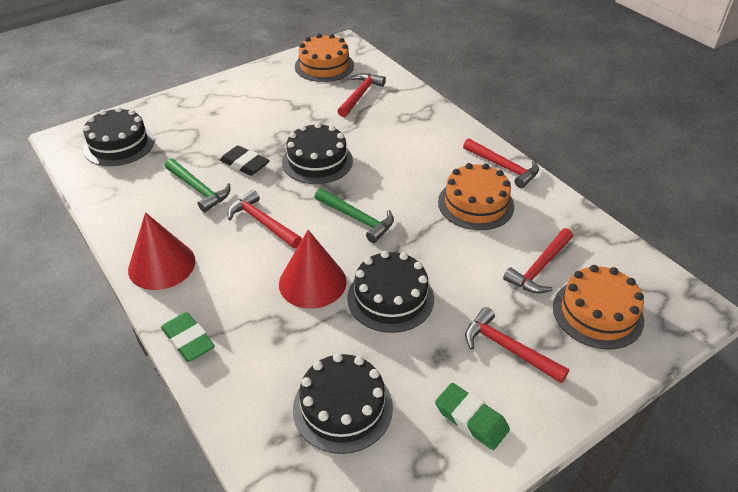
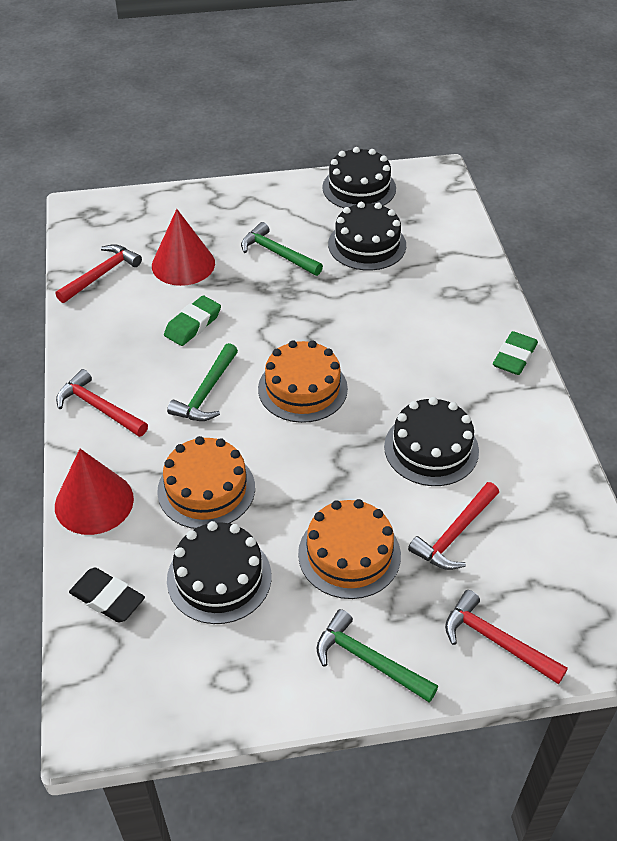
green hammer: [165,158,230,212] [315,188,394,243] = 2 -> [167,343,238,421] [241,222,323,276] [317,609,438,702] = 3
red hammer: [228,190,302,248] [338,73,386,117] [463,138,539,188] [465,307,569,383] [503,228,573,294] = 5 -> [55,244,142,303] [56,369,148,437] [408,482,499,570] [445,590,568,684] = 4

